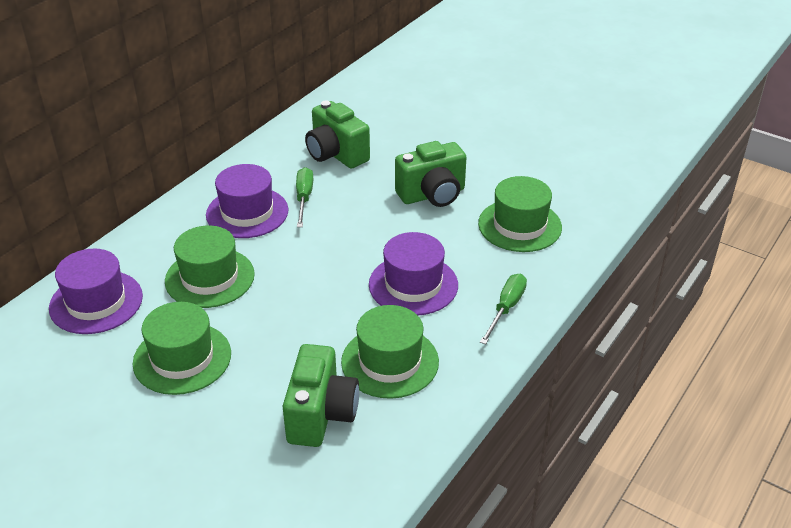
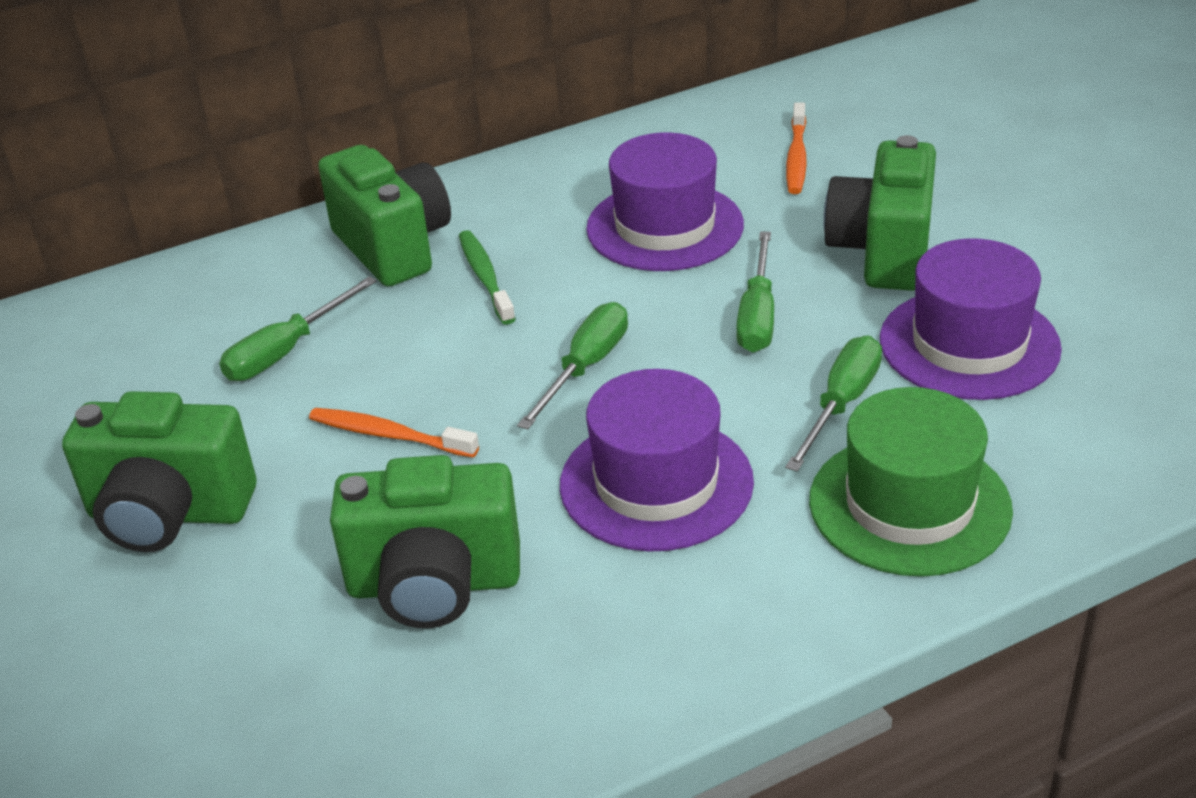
green camera: [283,344,359,447] [305,101,370,168] [395,141,467,207] = 3 -> [62,391,256,552] [318,145,451,286] [330,455,520,628] [823,135,936,291] = 4
green hat: [133,302,231,395] [165,225,255,308] [341,305,439,399] [478,176,562,252] = 4 -> [809,387,1013,577] = 1
green screwdriver: [296,167,313,227] [480,274,527,344] = 2 -> [219,277,377,381] [517,302,628,429] [736,231,774,352] [785,336,882,472] = 4
green toothbrush: none = 0 -> [459,230,516,325] = 1
orange toothbrush: none = 0 -> [309,408,479,458] [786,102,807,194] = 2

